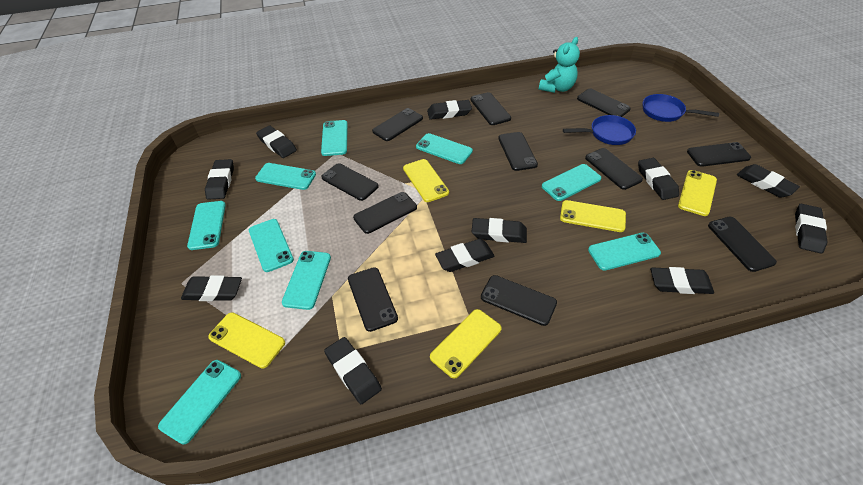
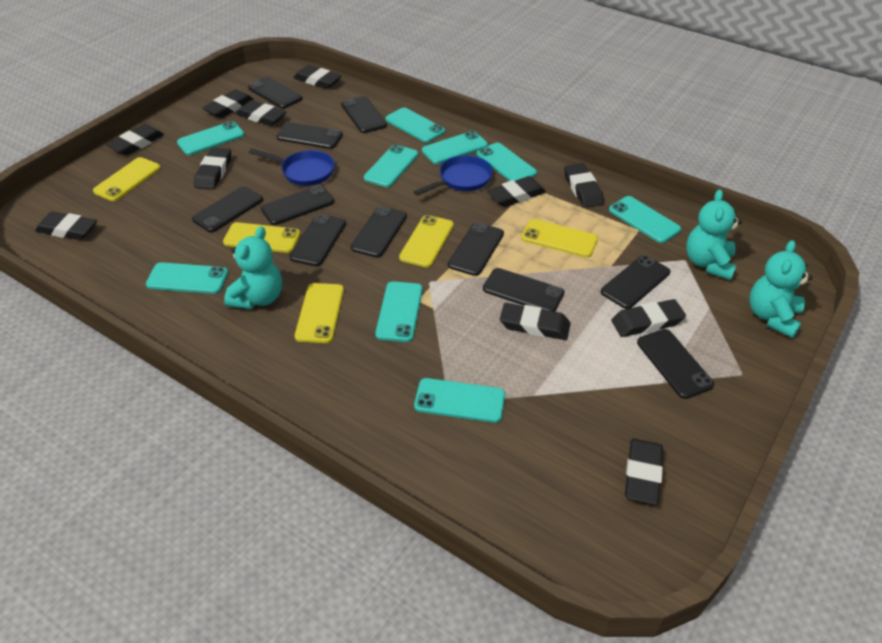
turquoise teddy bear: [539,37,580,93] = 1 -> [224,226,282,309] [686,190,742,280] [750,240,813,338] = 3

